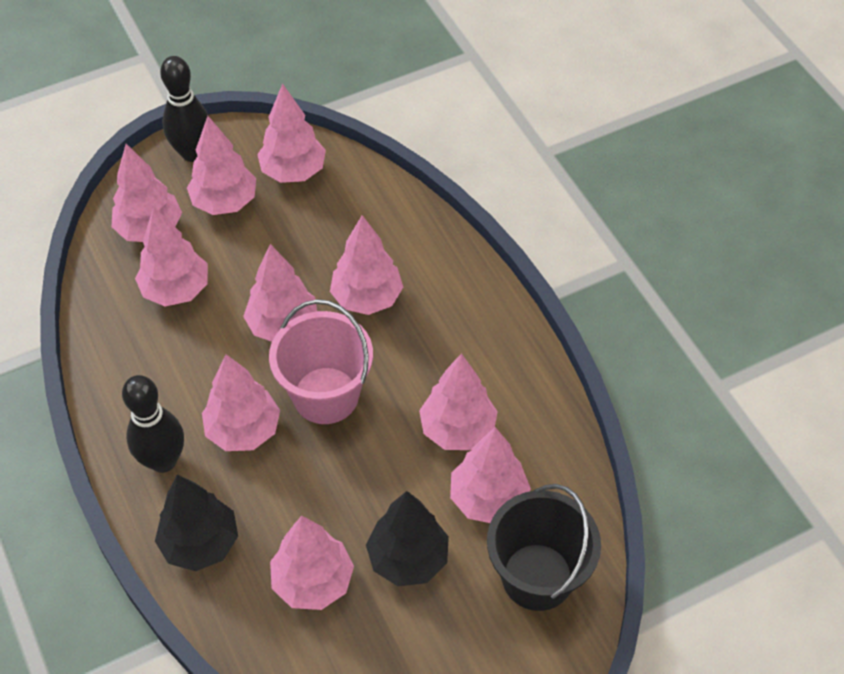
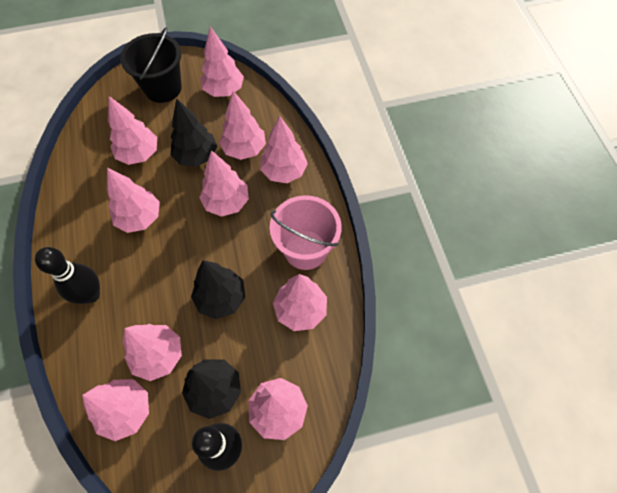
black tree: [155,475,238,571] [366,491,449,586] = 2 -> [171,98,217,167] [182,359,241,419] [191,260,245,319] = 3

